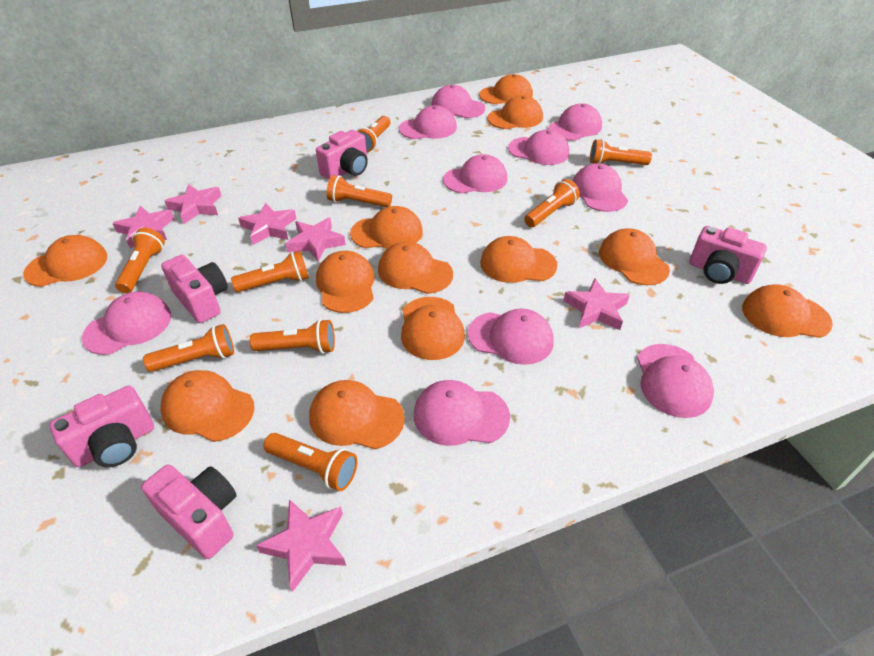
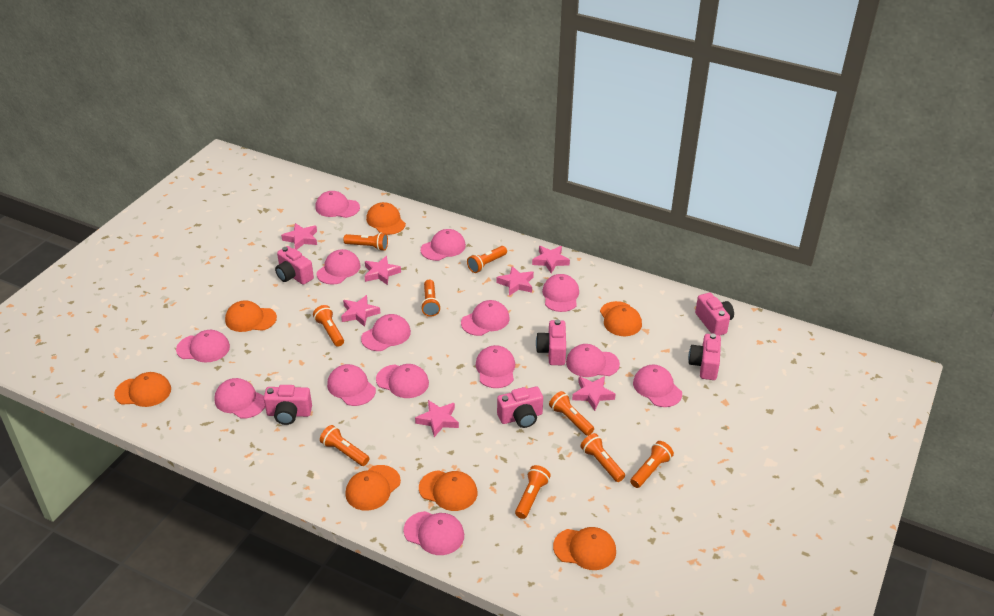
orange cap: [23,235,107,287] [160,370,254,442] [309,380,405,449] [316,251,375,313] [350,206,423,249] [378,242,453,294] [401,297,465,360] [479,74,533,104] [480,236,557,283] [487,95,543,129] [599,228,670,285] [742,284,833,338] = 12 -> [114,372,171,407] [225,301,277,332] [345,465,401,511] [366,202,406,235] [419,470,477,511] [553,527,616,570] [600,301,642,336] = 7
pink camera: [49,386,154,467] [141,464,237,559] [161,255,228,323] [316,130,368,180] [689,226,767,284] = 5 -> [264,385,312,425] [275,246,314,285] [497,387,543,428] [536,319,566,365] [688,333,721,380] [695,293,734,335] = 6
pink cap: [82,292,171,355] [399,105,457,139] [414,380,510,446] [431,85,485,118] [443,154,507,193] [468,309,553,365] [508,129,569,165] [548,103,602,140] [573,163,628,212] [637,344,714,418] = 10 -> [176,330,230,362] [214,378,265,419] [315,191,360,218] [316,249,360,285] [327,364,376,406] [361,314,411,351] [376,364,429,398] [404,511,464,555] [420,229,466,261] [461,300,510,336] [475,345,515,388] [542,274,579,312] [566,344,620,377] [633,365,682,407] = 14
pink star: [112,206,174,249] [165,184,221,224] [238,203,297,245] [256,499,346,592] [286,217,346,262] [563,278,630,330] = 6 -> [281,223,317,250] [341,295,380,327] [365,256,401,285] [415,400,459,437] [497,266,534,296] [532,246,570,273] [572,376,616,411] = 7

